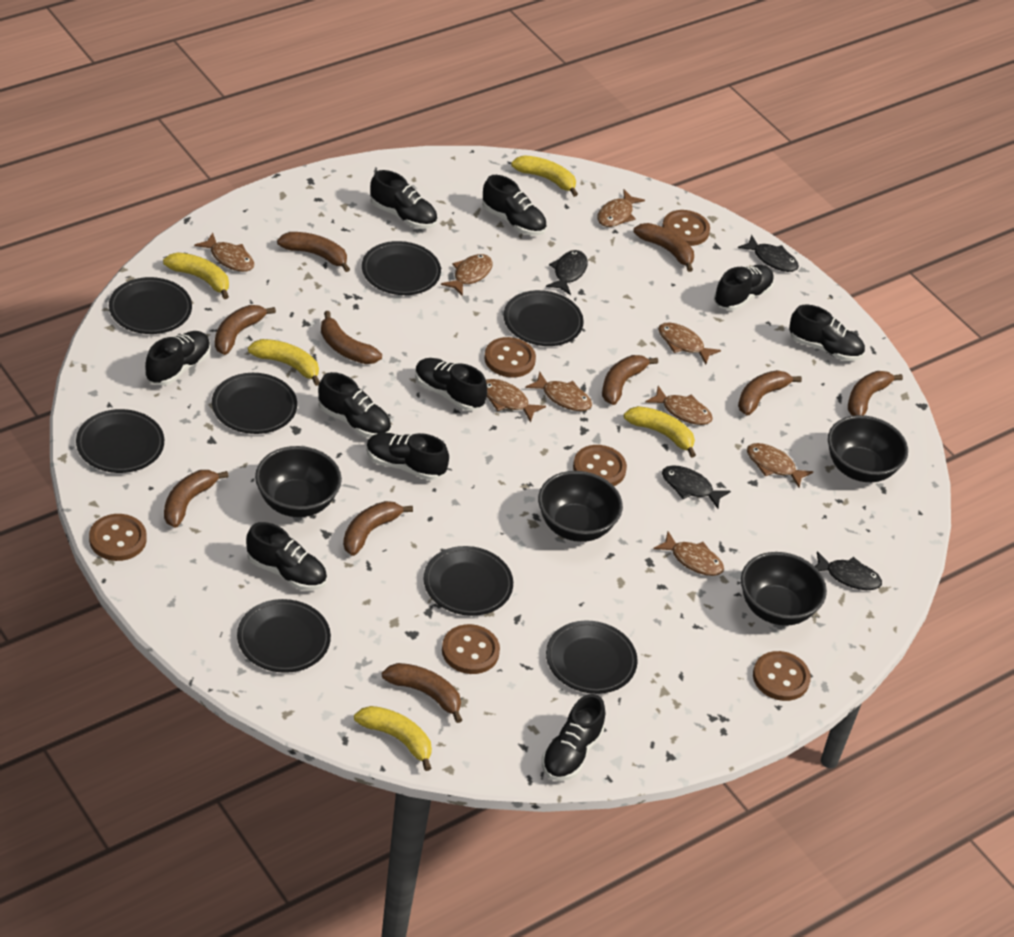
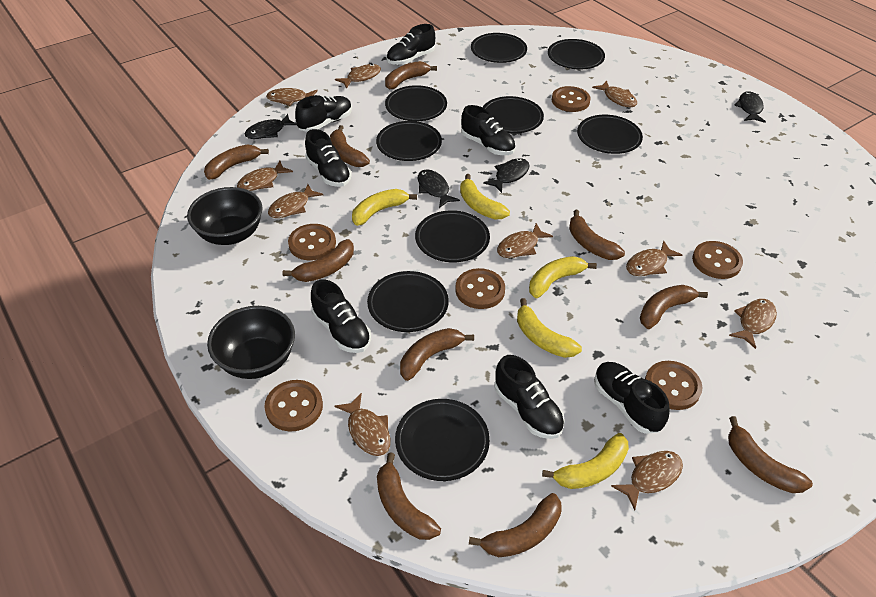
black bowl: [255,446,342,517] [538,471,623,542] [741,552,827,626] [828,415,908,482] = 4 -> [187,187,263,245] [207,306,295,379] = 2
black plate: [76,409,164,473] [109,277,192,334] [212,373,297,434] [237,599,331,673] [362,241,441,295] [424,546,513,616] [504,290,584,346] [546,621,638,694] = 8 -> [367,271,449,332] [376,121,442,161] [385,85,447,121] [395,399,490,481] [415,210,490,262] [471,33,527,63] [483,96,544,133] [548,39,605,69] [577,115,643,154] = 9
black shoe: [145,331,211,386] [246,522,327,591] [318,372,391,438] [366,433,449,480] [370,170,437,229] [415,358,487,411] [482,175,547,236] [542,694,605,781] [714,265,774,311] [789,304,865,361] = 10 -> [295,95,352,132] [305,129,352,187] [311,279,371,353] [386,24,435,65] [461,105,515,155] [494,355,565,439] [594,362,670,434] = 7
brown fish: [194,233,254,272] [441,254,493,297] [486,379,546,422] [525,372,592,411] [597,190,645,227] [645,386,713,425] [653,531,724,576] [658,323,721,364] [747,443,813,488] = 9 -> [237,161,293,191] [266,88,318,106] [268,184,323,218] [334,393,390,456] [335,64,381,89] [497,223,553,258] [592,81,637,107] [611,451,683,510] [626,241,682,276] [729,299,777,349] = 10

